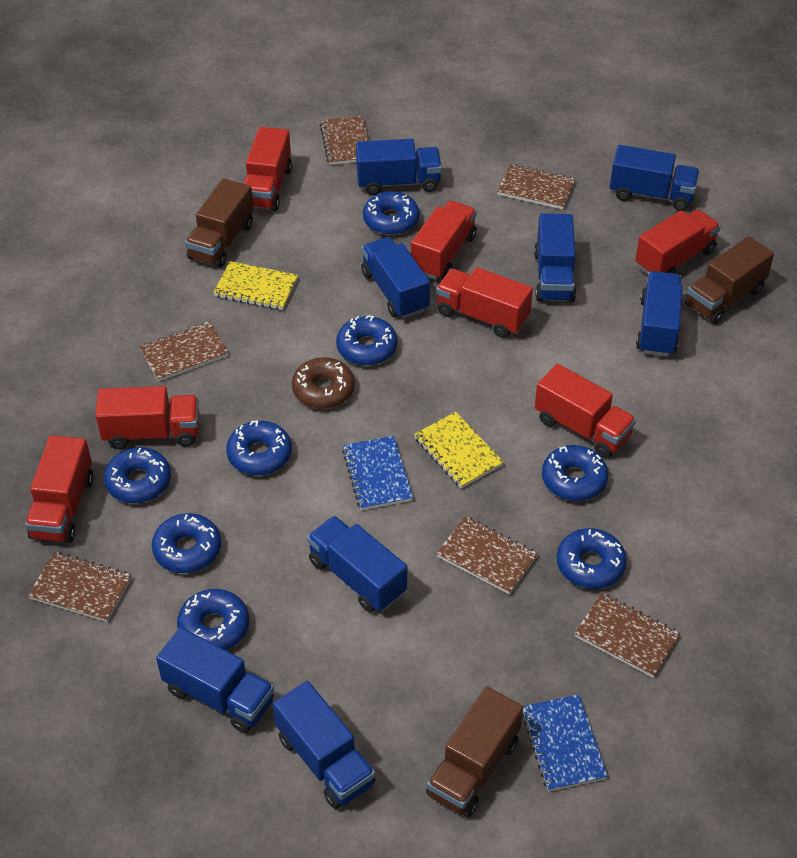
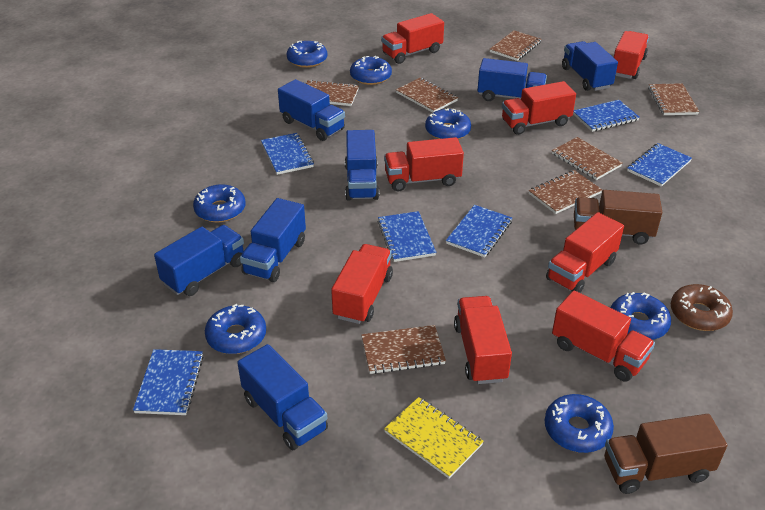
blue donut: [104,447,171,503] [152,513,221,573] [177,589,249,650] [226,420,292,475] [336,315,398,366] [363,191,419,235] [542,445,608,501] [557,528,627,589] = 8 -> [193,184,246,222] [205,304,266,354] [287,41,327,68] [350,56,392,85] [425,108,471,140] [544,394,614,453] [611,292,671,340] = 7
blue notebook: [342,436,413,510] [522,694,608,792] = 2 -> [133,349,204,415] [261,133,314,175] [378,211,436,262] [446,205,512,257] [573,100,640,132] [627,143,692,187] = 6
blue truck: [156,627,274,734] [273,681,375,809] [307,516,407,612] [356,139,442,195] [361,237,430,319] [534,213,576,302] [610,145,700,211] [636,271,683,357] = 8 -> [154,225,244,296] [237,344,328,451] [240,198,306,282] [278,79,345,141] [345,130,380,200] [477,58,547,101] [562,41,618,91] = 7
brown notebook: [28,552,132,622] [139,321,229,382] [320,116,369,165] [436,516,538,595] [497,164,575,210] [574,593,680,678] = 6 -> [306,80,359,106] [361,325,446,374] [396,78,458,113] [490,31,541,61] [529,170,602,214] [552,137,622,180] [648,83,700,115] = 7
brown truck: [185,178,254,268] [426,687,523,817] [685,236,774,324] = 3 -> [574,190,662,245] [604,414,727,494] = 2
red truck: [25,435,94,543] [95,386,199,449] [244,127,292,211] [411,201,477,279] [436,267,533,338] [535,364,636,458] [635,209,721,274] = 7 -> [331,244,393,324] [381,13,444,64] [384,137,464,191] [454,296,512,384] [502,81,576,135] [546,212,624,293] [552,291,655,382] [614,31,649,79] = 8
yellow notebook: [213,261,298,310] [414,412,504,488] = 2 -> [384,397,484,478] = 1

